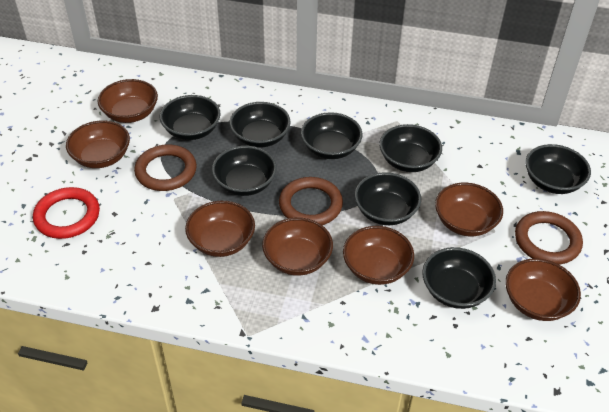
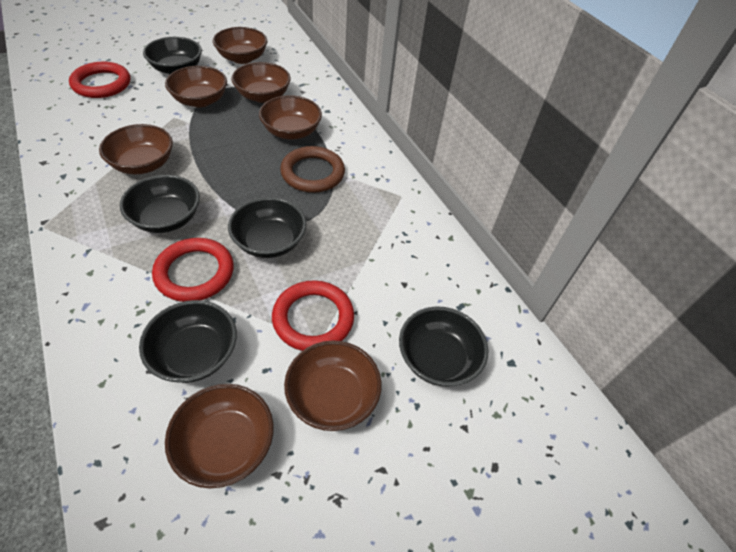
black bowl: [160,95,221,140] [212,146,277,196] [229,102,290,148] [301,112,363,159] [354,172,421,225] [379,124,442,172] [422,247,496,309] [525,144,591,194] = 8 -> [120,175,200,233] [139,300,237,383] [143,37,202,74] [228,197,306,258] [399,306,488,387] = 5
brown ring: [134,145,197,191] [279,177,343,225] [515,211,583,265] = 3 -> [280,146,345,193] = 1
red ring: [33,187,100,239] = 1 -> [69,62,130,98] [152,238,234,302] [272,280,354,351] = 3

